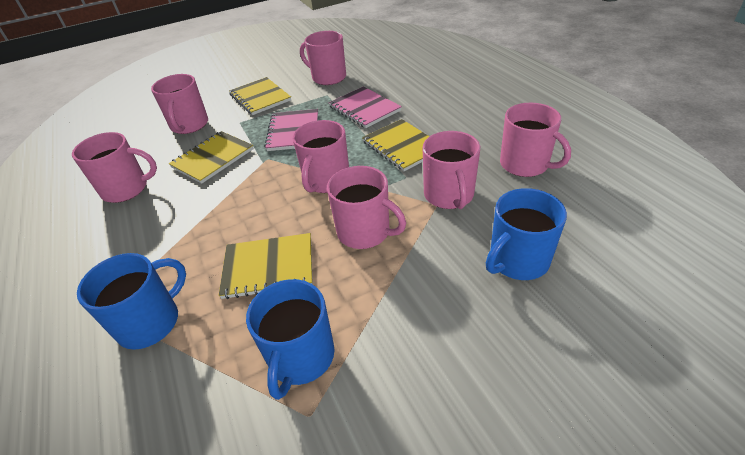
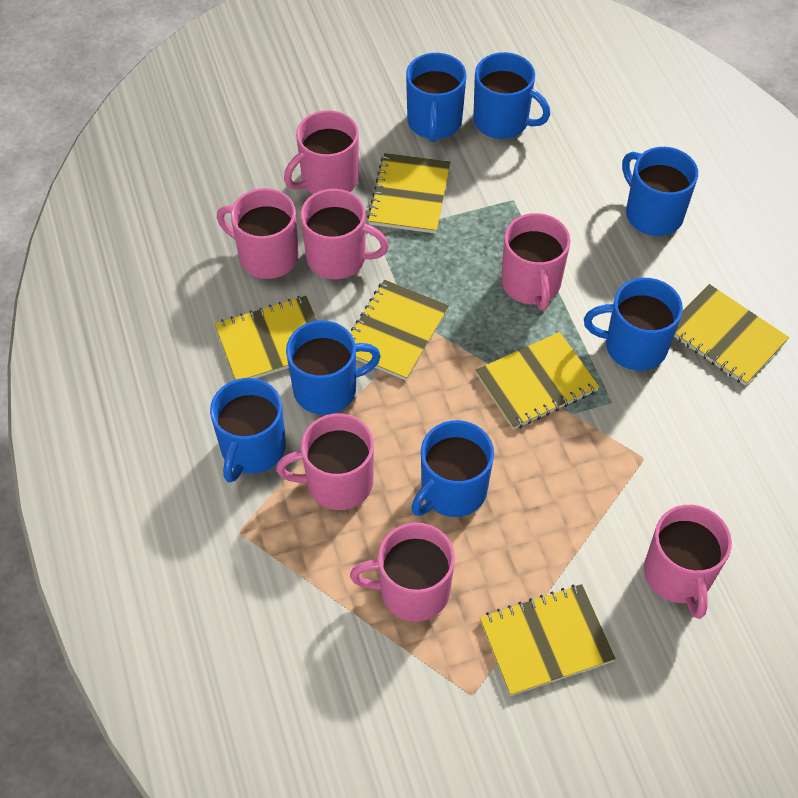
blue mug: [77,253,186,350] [246,279,334,400] [486,188,567,280] = 3 -> [210,378,286,483] [286,320,381,415] [406,53,466,142] [411,420,494,517] [473,52,550,139] [584,278,683,371] [622,147,698,236] = 7
pink notebook: [265,109,318,151] [328,86,402,128] = 2 -> none = 0
yellow notebook: [169,131,254,184] [219,233,312,299] [229,77,291,115] [362,119,430,171] = 4 -> [215,296,317,380] [351,280,449,380] [367,153,451,234] [475,332,599,430] [480,584,616,696] [674,284,789,386] = 6

